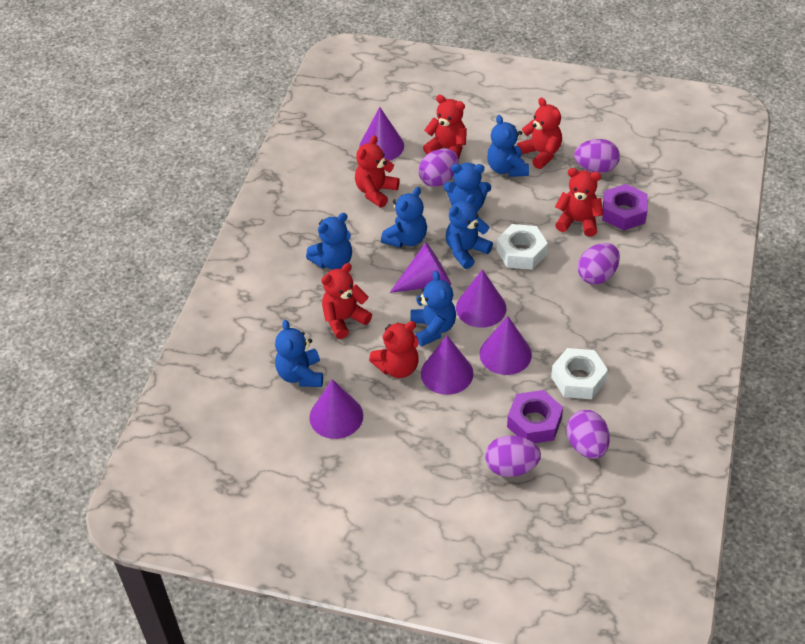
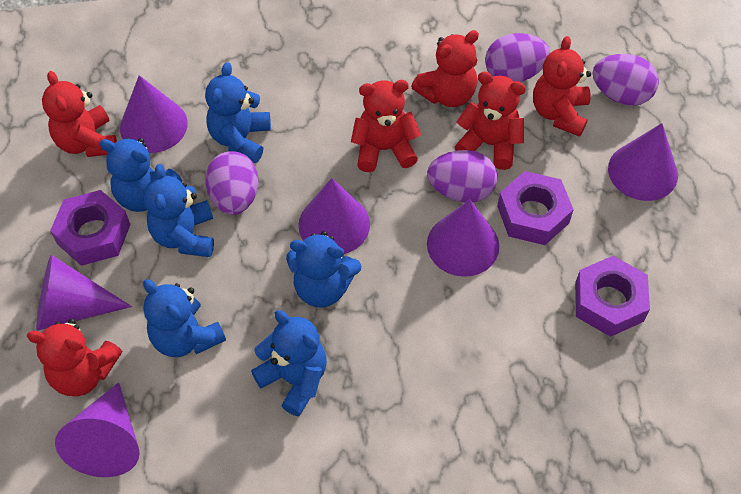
blue teddy bear: [275,320,323,387] [306,213,352,270] [381,187,427,248] [411,271,456,346] [443,163,491,212] [446,194,493,269] [487,115,529,177] = 7 -> [100,138,182,212] [143,164,214,257] [143,279,226,357] [205,62,271,163] [251,310,327,416] [286,231,361,307] = 6
purple egg: [418,149,458,187] [485,435,541,477] [566,410,610,459] [574,139,620,173] [578,243,620,285] = 5 -> [205,151,259,215] [427,150,497,202] [485,33,550,82] [593,54,659,106] = 4
purple nut: [507,390,563,443] [602,184,647,231] = 2 -> [50,190,131,266] [497,171,574,245] [575,256,650,337] = 3
white nut: [497,224,548,270] [551,348,608,399] = 2 -> none = 0

